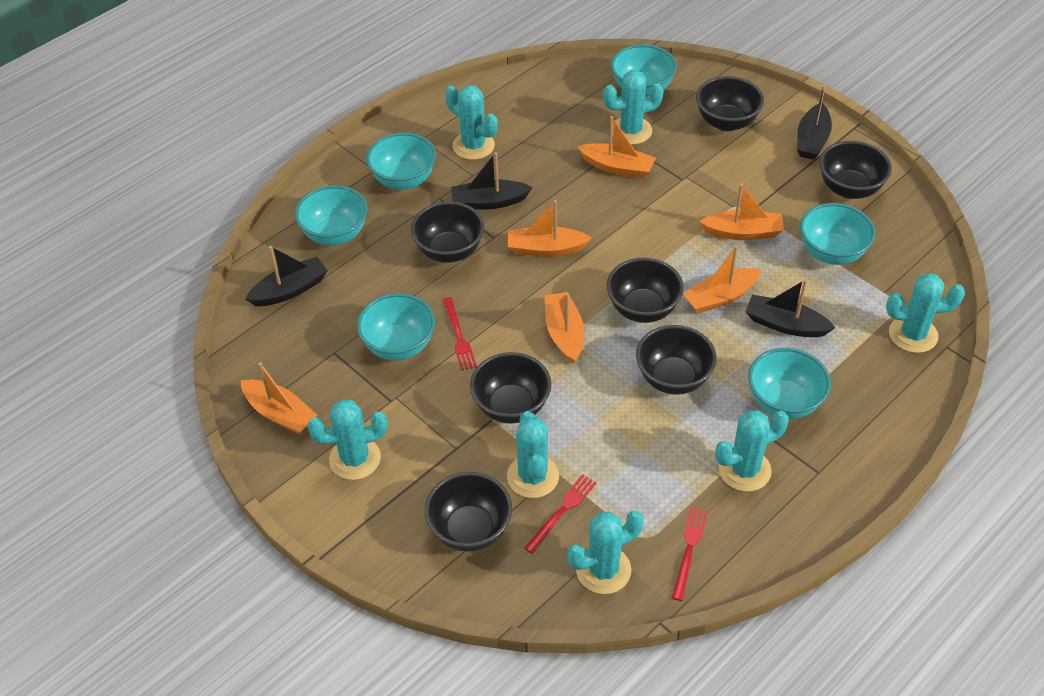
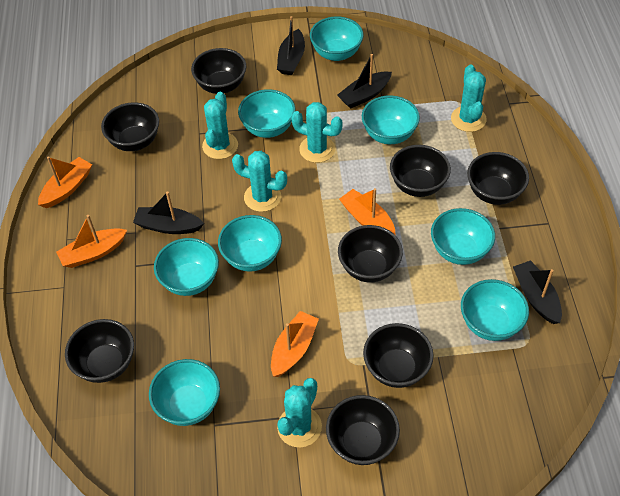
black bowl: [411,201,484,263] [425,472,512,552] [470,352,551,424] [607,258,684,323] [636,325,717,395] [696,76,764,131] [819,141,892,199] = 7 -> [65,319,134,383] [101,102,159,151] [191,48,246,94] [326,395,400,465] [338,225,403,282] [363,323,434,388] [390,145,451,197] [467,152,529,205] = 8
orange boat: [241,362,317,434] [508,200,592,257] [544,292,584,364] [577,116,656,178] [683,245,762,313] [699,183,784,240] = 6 -> [38,157,92,208] [56,215,127,268] [271,311,319,377] [339,188,396,235] = 4
red fork: [442,297,477,371] [524,474,597,554] [672,507,708,601] = 3 -> none = 0
turquoise bowl: [295,185,368,246] [357,293,435,361] [366,132,436,190] [611,44,677,98] [748,348,831,419] [800,203,875,265] = 6 -> [149,359,220,426] [154,238,219,296] [218,215,282,272] [238,89,295,138] [310,16,364,61] [362,95,420,144] [431,208,495,265] [461,279,529,341] = 8
turquoise cactus: [308,399,387,480] [445,85,498,160] [507,411,559,498] [567,511,644,594] [603,70,664,145] [715,410,789,492] [886,273,965,353] = 7 -> [202,92,238,159] [232,151,287,212] [277,378,322,447] [291,102,343,163] [451,65,487,132] = 5

